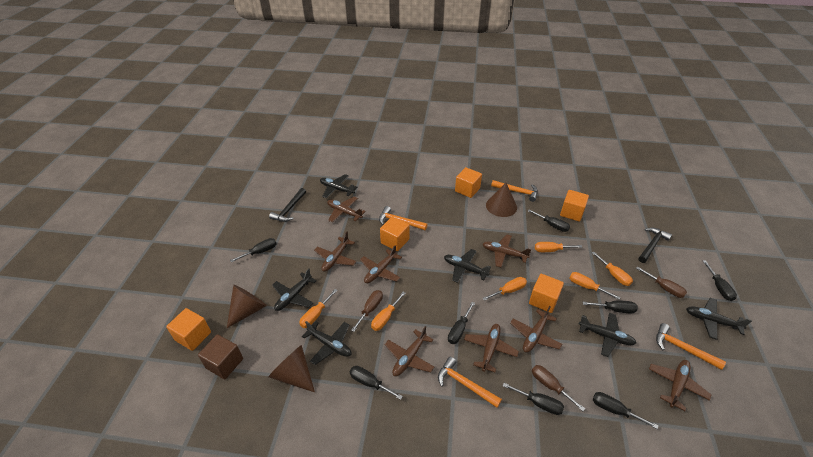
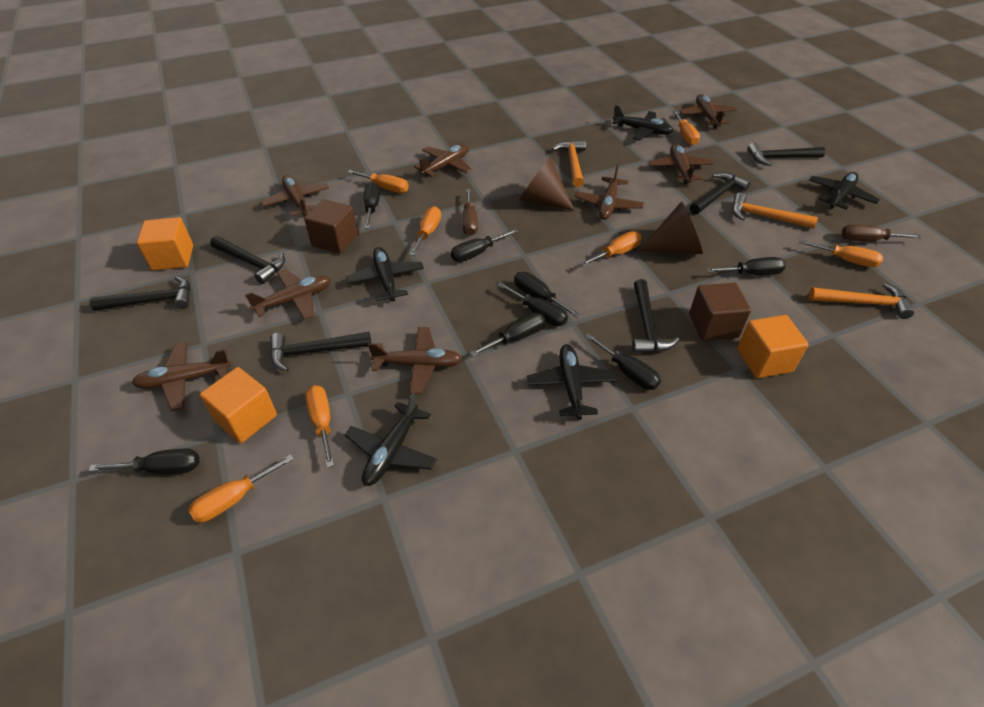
black hammer: [269,188,306,222] [638,227,672,263] = 2 -> [90,276,190,311] [210,236,285,284] [270,332,371,372] [632,279,679,353] [690,172,751,214] [747,142,825,166] = 6
black plane: [272,268,317,311] [302,321,351,365] [320,174,357,199] [444,249,491,283] [579,313,636,357] [686,298,752,340] = 6 -> [345,393,437,486] [346,247,424,302] [526,344,618,420] [612,105,673,141] [809,172,880,210] = 5
brown cone: [227,285,267,328] [268,345,315,392] [486,183,517,217] = 3 -> [519,157,575,211] [639,202,703,254] = 2
brown cube: [198,334,243,379] = 1 -> [304,199,358,254] [689,283,751,341] = 2
brown screwdriver: [351,290,383,332] [532,365,585,411] [636,266,687,298] = 3 -> [462,189,478,236] [842,224,922,241] = 2
orange cube: [166,308,211,351] [380,216,410,251] [455,167,482,198] [529,274,564,313] [560,190,589,222] = 5 -> [137,217,193,271] [200,367,277,443] [737,315,809,378] = 3
orange hammer: [379,206,428,230] [438,357,502,408] [491,180,538,202] [656,323,726,370] = 4 -> [552,140,586,187] [732,192,818,229] [809,283,914,319] = 3
orange screwdriver: [299,289,338,328] [371,292,406,331] [483,277,527,301] [535,242,582,252] [569,272,620,300] [592,251,633,286] = 6 -> [188,454,294,523] [305,385,334,468] [347,170,409,193] [409,206,441,256] [580,231,642,267] [673,110,700,145] [799,240,883,267] = 7

